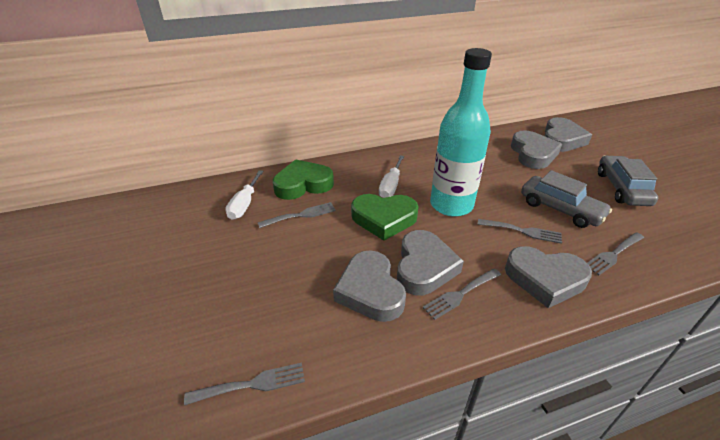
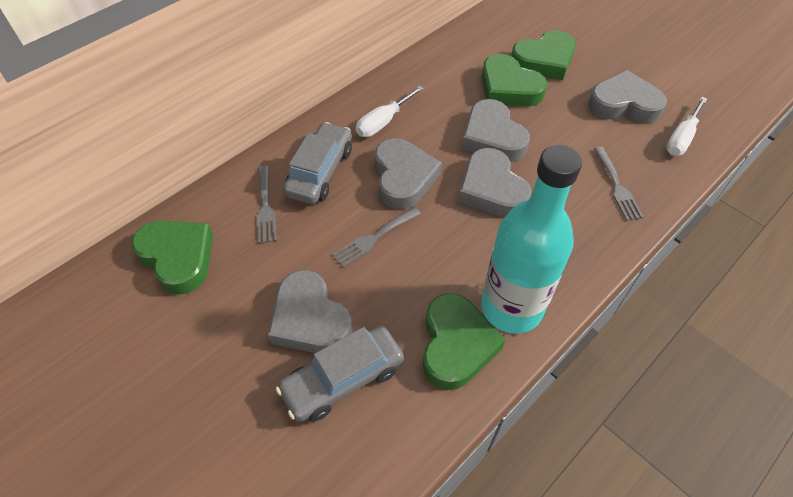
green heart: [273,159,334,200] [351,194,419,241] = 2 -> [132,220,213,295] [423,293,505,390] [482,54,547,107] [511,30,576,80] = 4
grey fork: [184,362,305,405] [258,202,336,228] [423,268,501,320] [477,219,562,244] [587,232,644,275] = 5 -> [257,165,277,243] [332,207,421,267] [594,147,644,221] = 3

